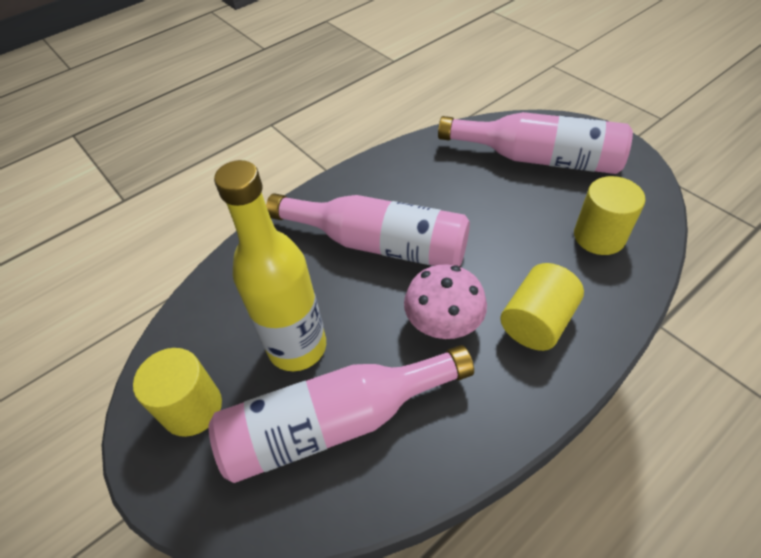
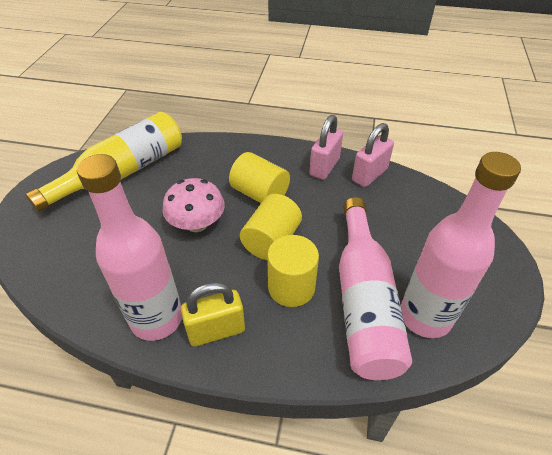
pink padlock: none = 0 -> [310,115,343,180] [352,123,394,187] = 2
yellow padlock: none = 0 -> [181,282,245,347] = 1

